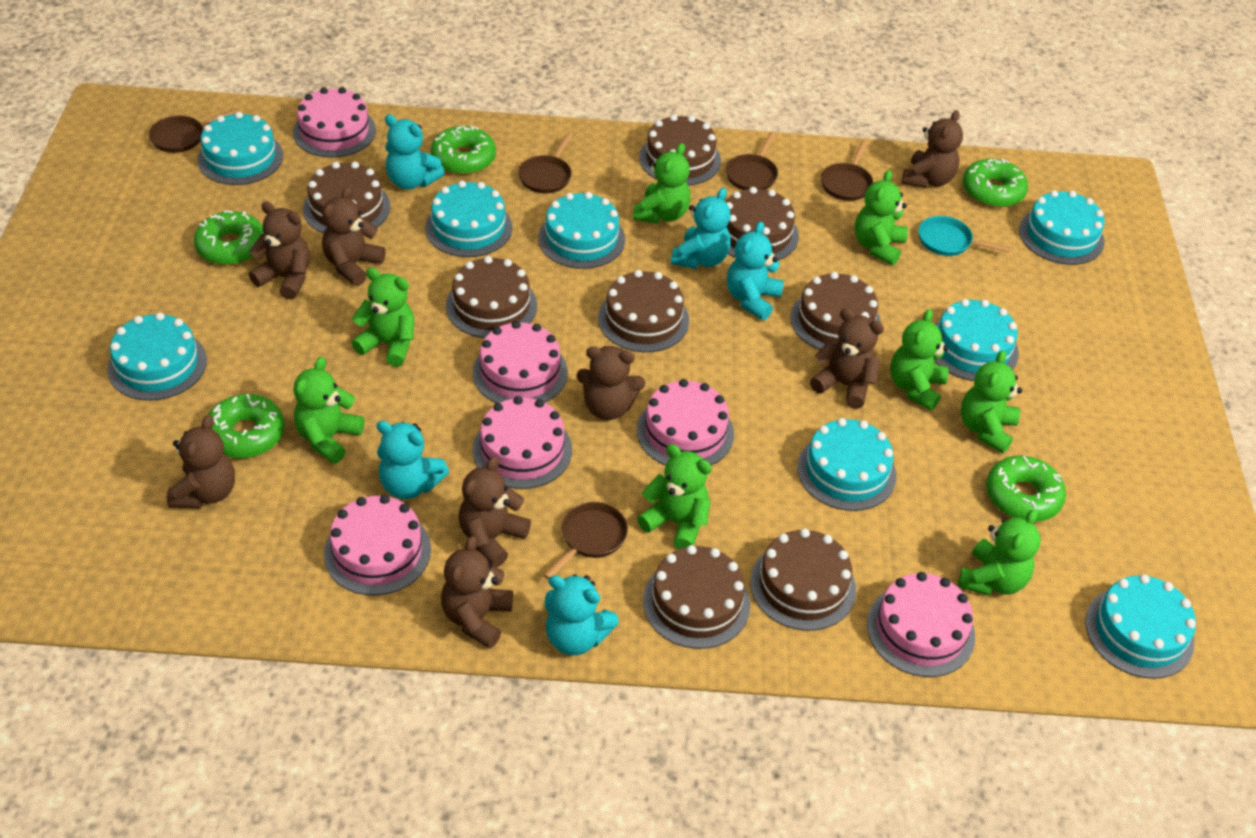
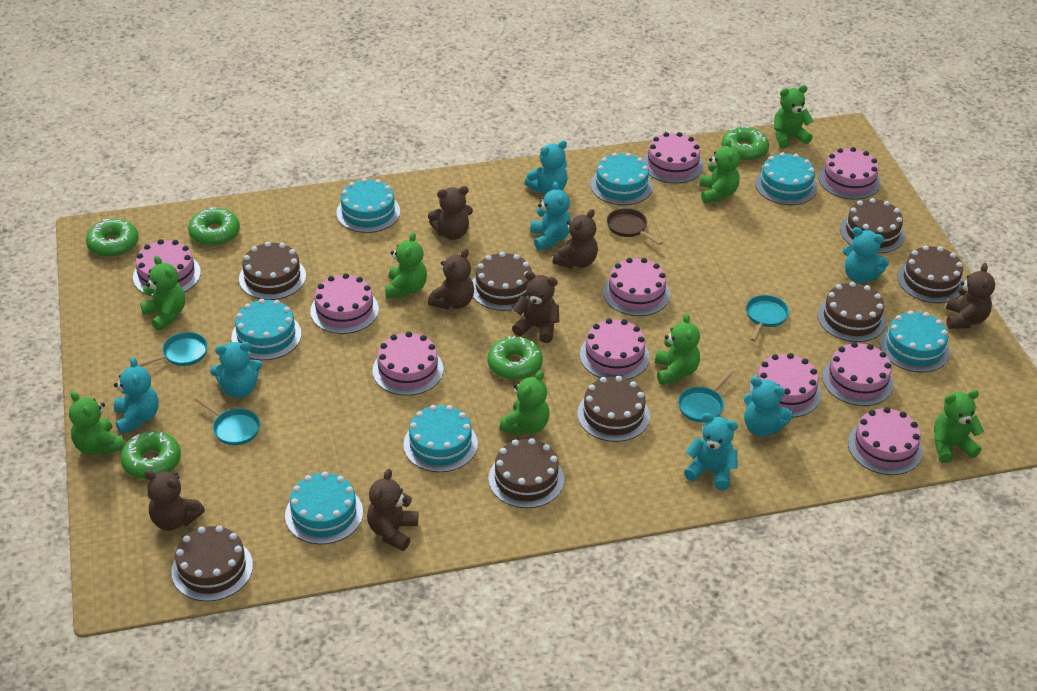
brown pan: [149,109,236,153] [518,132,573,193] [544,502,628,580] [726,132,778,190] [821,140,873,201] = 5 -> [607,208,663,245] = 1
brown teddy bear: [167,415,235,508] [249,202,310,300] [322,187,386,286] [441,536,513,648] [459,456,531,567] [576,346,645,420] [810,308,884,409] [901,110,963,188] = 8 -> [144,470,205,530] [367,469,418,551] [428,186,473,240] [428,248,474,310] [512,271,559,343] [552,209,598,269] [946,263,995,329] = 7
pink cake: [293,87,376,158] [324,495,431,595] [473,321,568,403] [473,396,572,489] [637,379,734,466] [867,572,975,677] = 6 -> [133,239,201,296] [310,273,379,334] [372,332,444,396] [580,318,650,380] [603,258,670,316] [643,132,703,184] [749,353,821,417] [818,147,881,200] [822,342,894,406] [848,407,923,475] = 10
turquoise cake: [107,313,207,401] [197,112,283,185] [425,181,512,257] [538,192,625,269] [797,418,896,511] [934,299,1019,381] [1019,190,1105,265] [1085,574,1196,679] = 8 -> [231,299,301,360] [285,472,363,544] [336,178,400,233] [403,405,478,472] [591,153,653,205] [755,152,817,205] [880,311,950,373] = 7
turquoise pan: [918,216,1011,256] = 1 -> [137,332,208,366] [195,397,260,446] [678,370,734,423] [746,295,789,341] = 4
turquoise teddy bear: [376,421,449,499] [385,115,445,190] [545,574,619,655] [671,188,731,269] [727,222,784,320] = 5 -> [114,357,159,434] [210,342,262,398] [525,140,568,194] [530,181,571,250] [684,413,738,490] [744,377,793,436] [843,227,889,283] = 7

